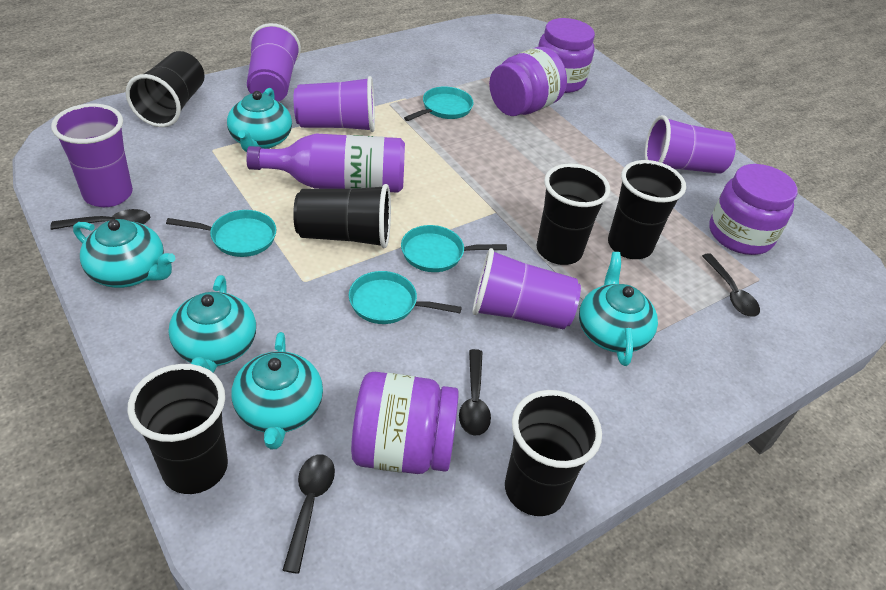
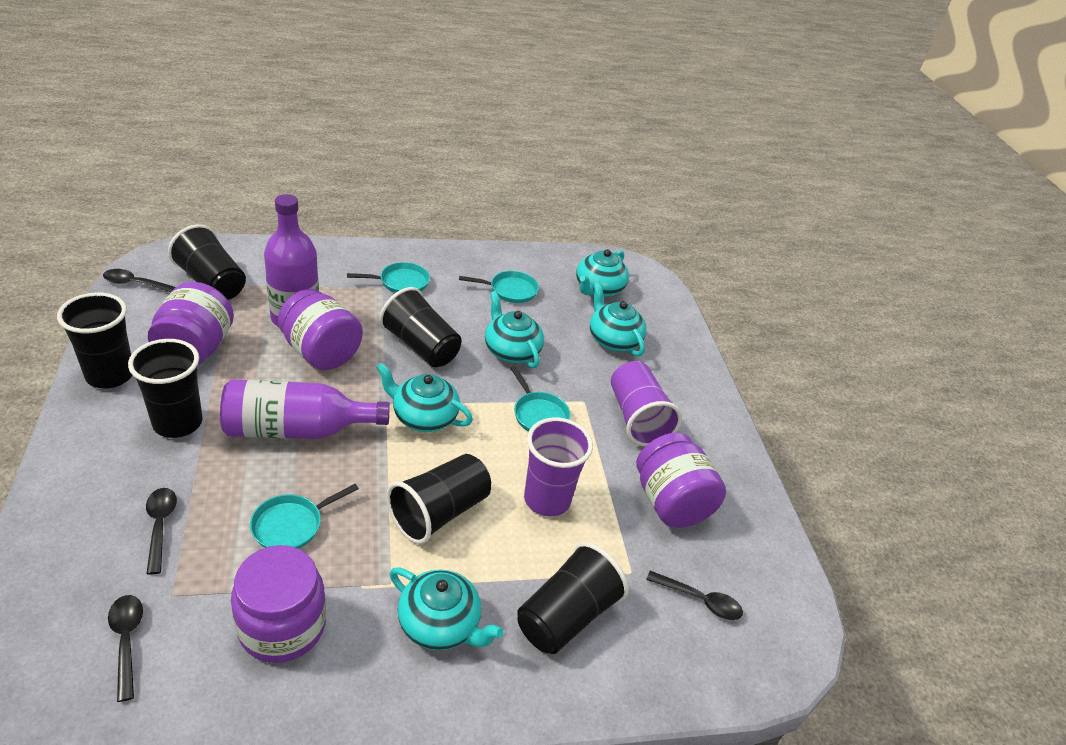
purple bottle: [246,134,405,193] = 1 -> [220,379,390,439] [264,194,319,327] = 2
purple cup: [51,104,133,207] [247,23,301,102] [293,76,375,132] [473,248,581,329] [645,115,736,174] = 5 -> [524,417,593,517] [611,361,682,446] = 2

